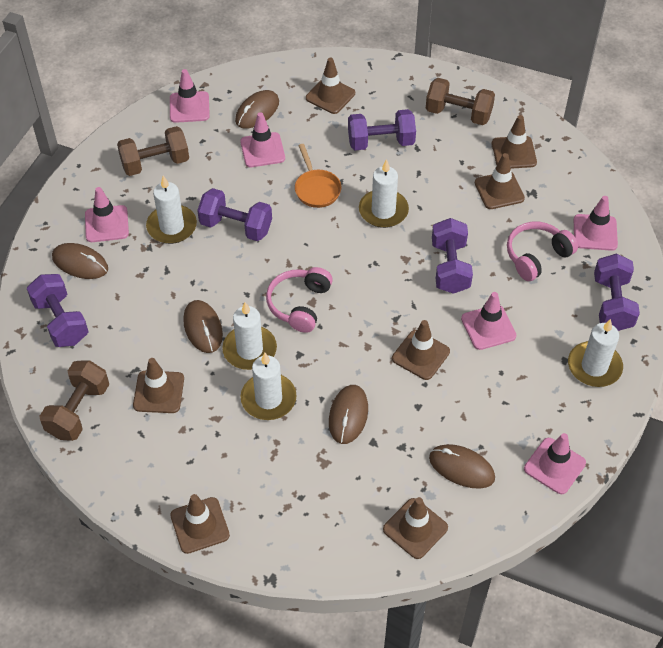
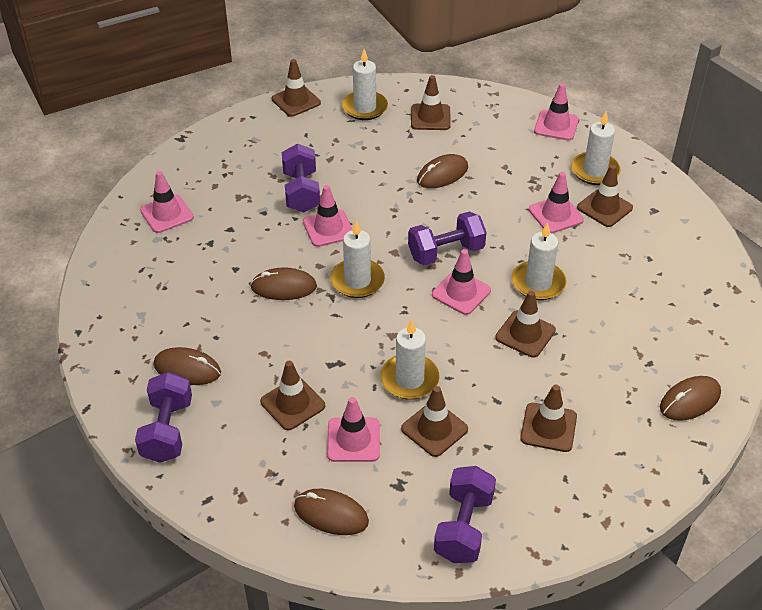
brown dumbbell: [39,361,109,441] [117,126,189,176] [426,78,495,125] = 3 -> none = 0
orange pan: [295,144,341,208] = 1 -> none = 0
pink headphones: [266,267,333,333] [507,222,578,281] = 2 -> none = 0
purple dumbbell: [26,274,89,347] [197,188,272,241] [348,109,416,150] [432,218,473,294] [594,254,640,331] = 5 -> [135,372,192,463] [282,143,320,213] [408,211,486,265] [434,466,496,563] = 4

